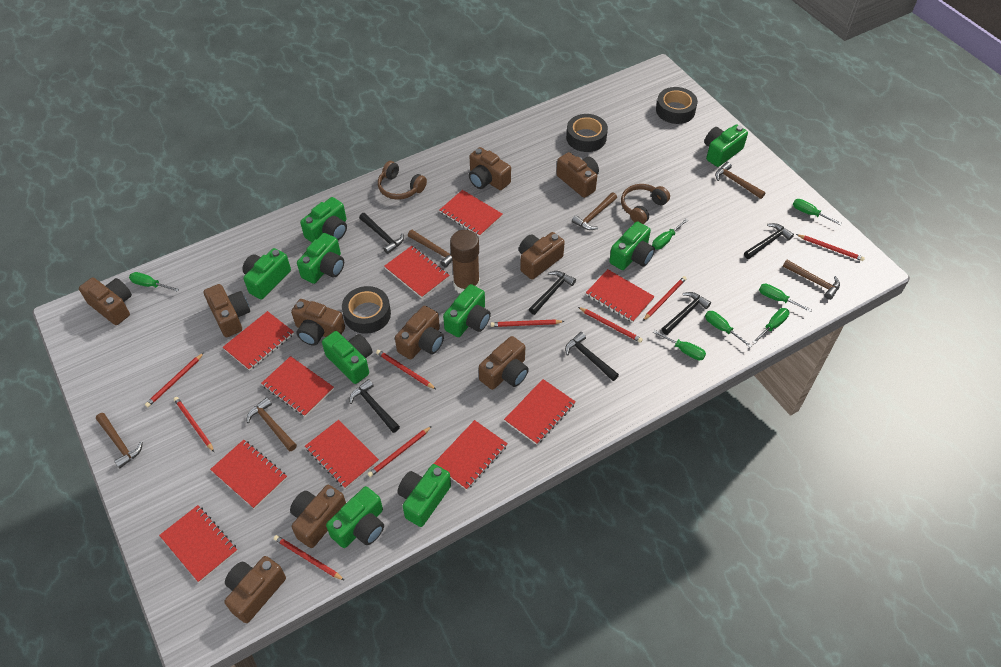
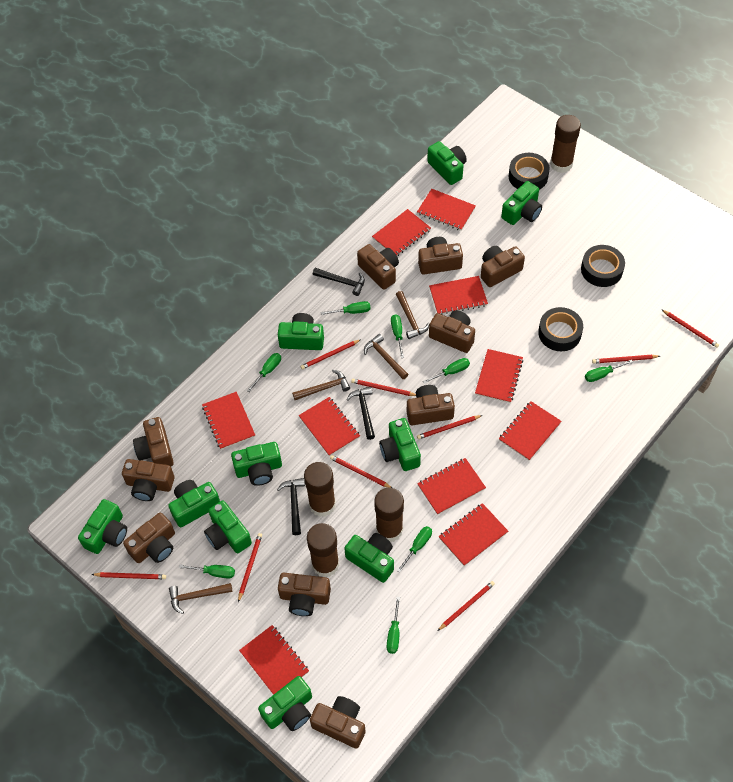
black hammer: [349,379,400,433] [359,213,404,254] [529,271,576,315] [565,332,619,381] [661,292,711,335] [744,223,794,259] = 6 -> [277,478,305,535] [313,268,365,296] [346,386,375,440] = 3
brown glue stick: [450,230,480,293] = 1 -> [304,462,336,517] [307,523,339,577] [374,488,404,542] [550,115,581,173] = 4
brown hammer: [96,413,143,469] [246,397,297,451] [408,230,452,268] [572,192,617,230] [715,162,766,199] [783,260,840,300] = 6 -> [169,583,232,614] [292,370,350,400] [364,334,409,379] [396,291,430,339] = 4
brown headphones: [378,161,427,200] [621,184,670,224] = 2 -> none = 0
green camera: [242,248,291,299] [297,233,344,284] [300,197,347,242] [322,331,372,384] [326,486,384,548] [397,464,451,527] [443,284,491,337] [609,221,655,270] [704,124,748,167] = 9 -> [78,499,127,554] [168,480,220,527] [204,500,252,553] [231,442,282,486] [258,676,312,731] [278,313,324,350] [344,533,394,583] [379,418,421,471] [427,141,467,185] [501,181,542,225] = 10
green screwdriver: [129,272,179,292] [652,219,689,250] [653,330,706,360] [705,311,753,348] [753,308,789,344] [759,284,812,312] [793,199,842,225] = 7 -> [179,564,235,579] [247,353,281,392] [321,301,371,315] [387,597,400,654] [391,314,404,358] [397,526,432,573] [423,358,470,384] [585,360,633,382] = 8

